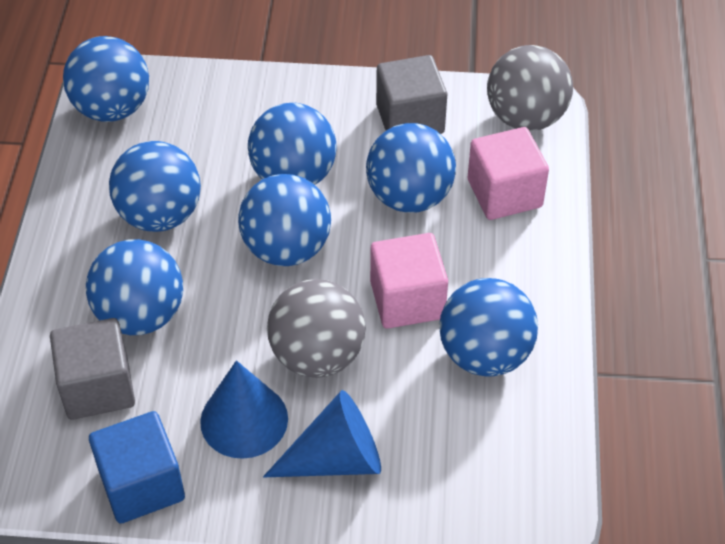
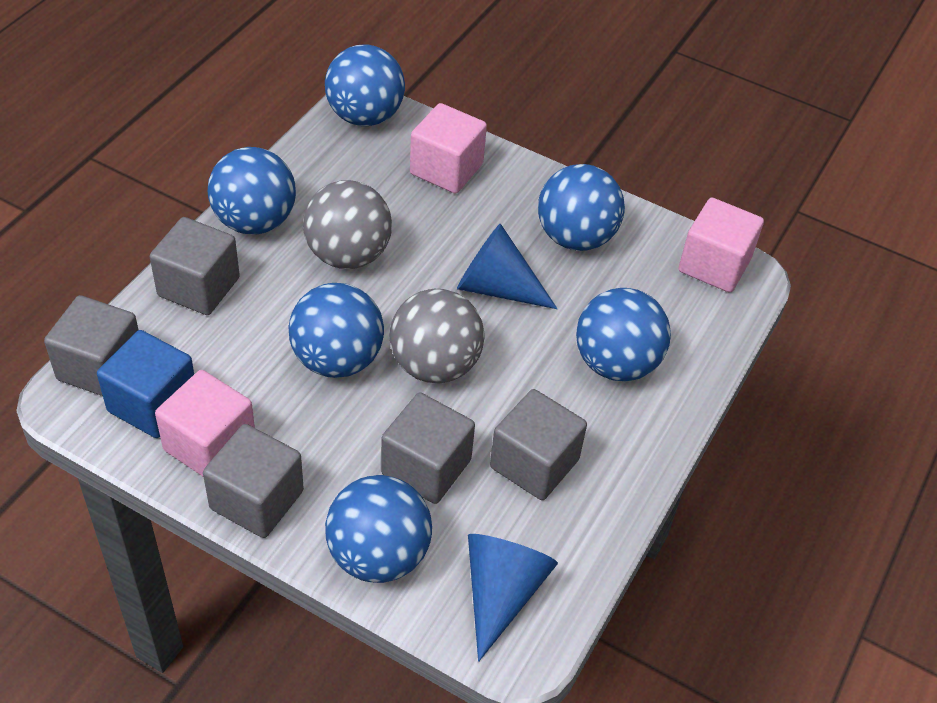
blue ball: [63,36,149,122] [86,239,183,335] [109,141,201,232] [238,174,331,266] [248,103,337,185] [366,123,456,213] [439,278,538,377] = 7 -> [208,147,296,235] [288,283,384,378] [325,45,405,126] [325,475,432,583] [538,164,625,251] [576,288,671,381] = 6
grey cube: [50,318,135,420] [376,55,447,134] = 2 -> [44,295,139,396] [150,217,240,315] [203,424,304,538] [381,393,475,504] [490,389,587,500] = 5
pink cube: [370,233,448,329] [468,127,549,220] = 2 -> [155,370,255,476] [410,103,487,194] [679,198,764,293] = 3

